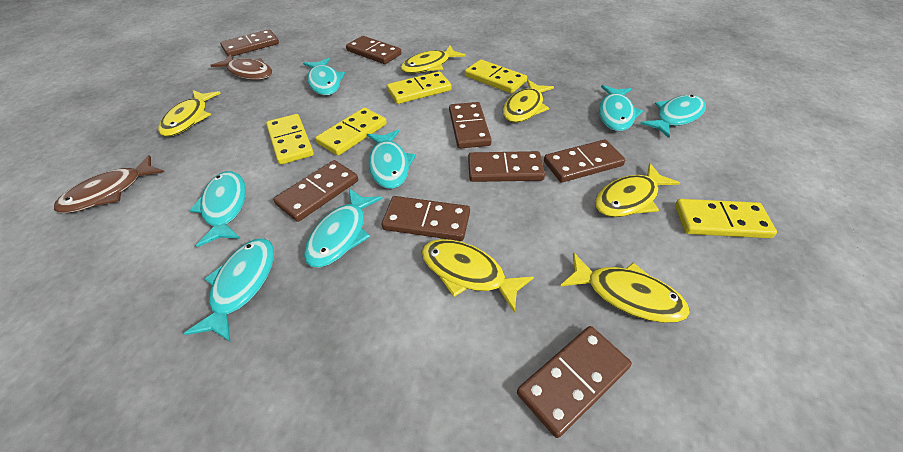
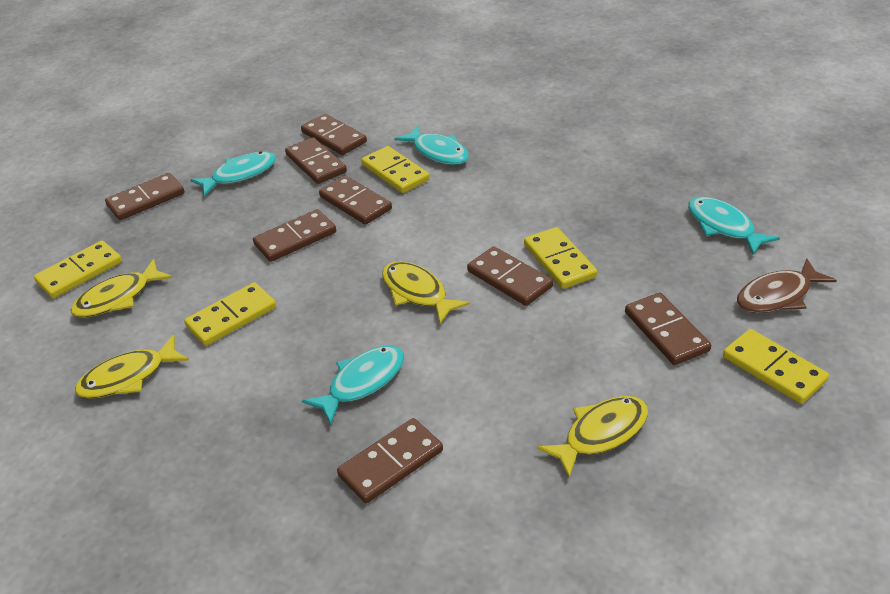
brown fish: [54,155,164,213] [210,54,272,80] = 2 -> [737,258,837,313] = 1
turquoise fish: [184,238,274,342] [190,171,246,247] [303,58,345,96] [304,188,383,267] [367,130,416,189] [599,85,643,131] [640,95,706,138] = 7 -> [190,151,276,197] [302,345,404,425] [394,125,469,165] [688,197,780,255] = 4
yellow fish: [158,90,221,137] [400,45,466,73] [422,239,534,313] [503,80,554,123] [560,252,690,323] [595,163,680,217] = 6 -> [71,259,173,317] [75,335,189,399] [382,261,470,324] [537,396,648,478] = 4

